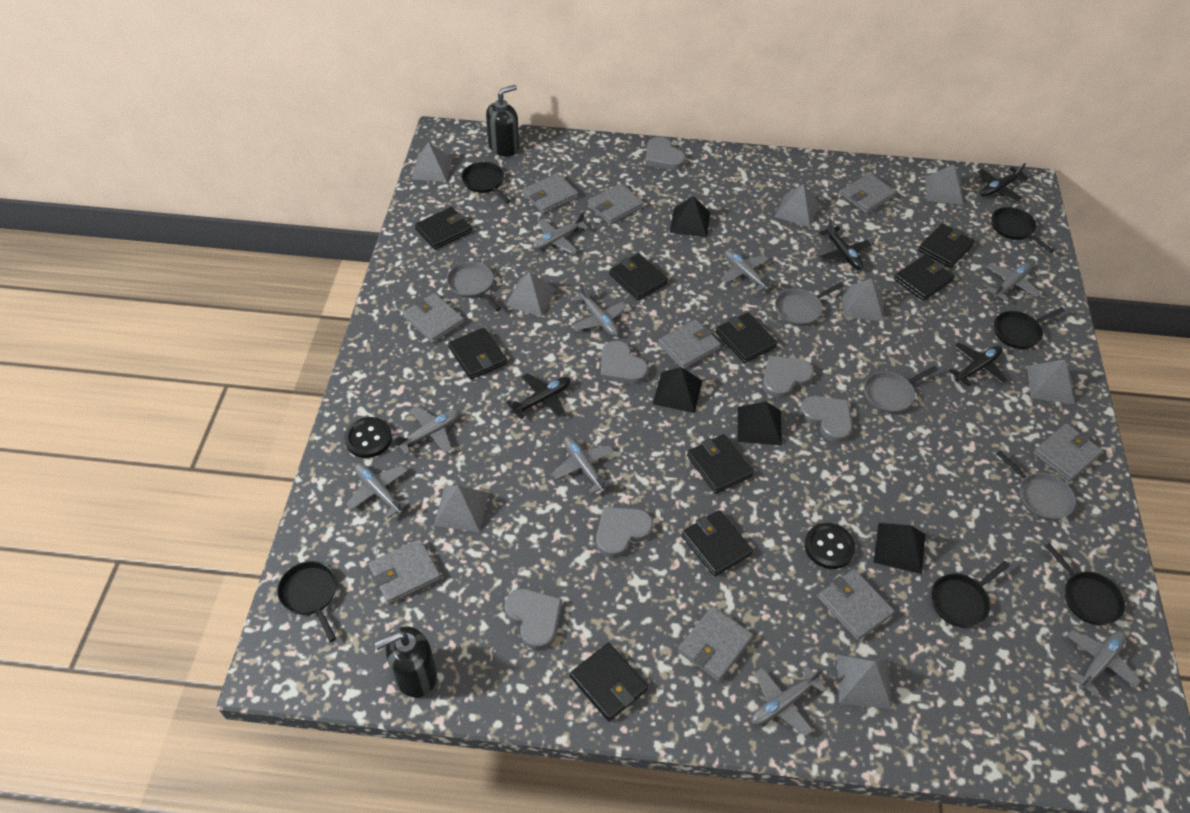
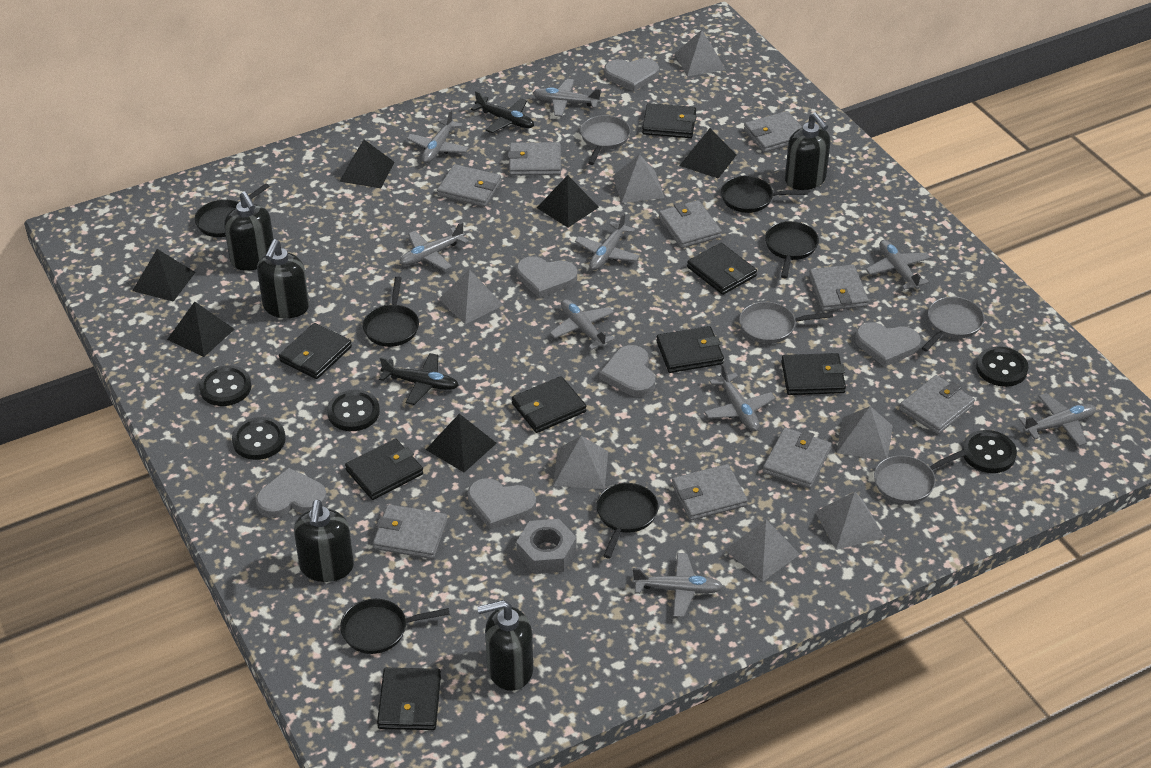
black button: [344,417,392,458] [805,523,855,569] = 2 -> [199,365,252,406] [232,417,286,460] [327,390,380,431] [962,430,1017,473] [976,347,1028,387] = 5
black plane: [506,373,570,419] [819,219,871,270] [949,343,1008,387] [978,163,1029,201] = 4 -> [379,353,459,405] [471,91,534,133] = 2
black pyramid: [653,367,702,413] [670,196,710,238] [738,401,782,446] [874,523,925,574] = 4 -> [132,249,195,302] [167,302,235,357] [339,140,394,188] [426,414,497,472] [537,175,599,228] [679,128,736,178] = 6
black soap dispenser: [375,626,437,698] [486,85,519,156] = 2 -> [224,191,274,271] [257,239,309,318] [294,500,354,582] [477,600,533,691] [785,113,831,190] = 5
black wallet: [415,207,472,250] [448,328,507,379] [570,643,648,721] [609,253,668,300] [682,510,753,576] [687,434,753,494] [716,312,777,363] [894,255,955,301] [918,223,975,268] = 9 -> [279,323,352,379] [345,438,423,500] [377,668,441,730] [512,376,586,433] [642,103,696,138] [656,326,724,373] [687,243,757,295] [781,353,846,395] = 8
grey nut: none = 0 -> [516,519,577,574] = 1
grey pyramid: [411,142,453,182] [434,485,489,532] [505,271,556,316] [775,184,820,227] [837,655,892,709] [843,278,884,321] [925,164,963,205] [1027,360,1074,404] = 8 -> [439,269,503,324] [553,436,608,489] [613,154,664,203] [675,30,726,76] [725,520,800,582] [815,492,884,550] [837,406,893,460] = 7

